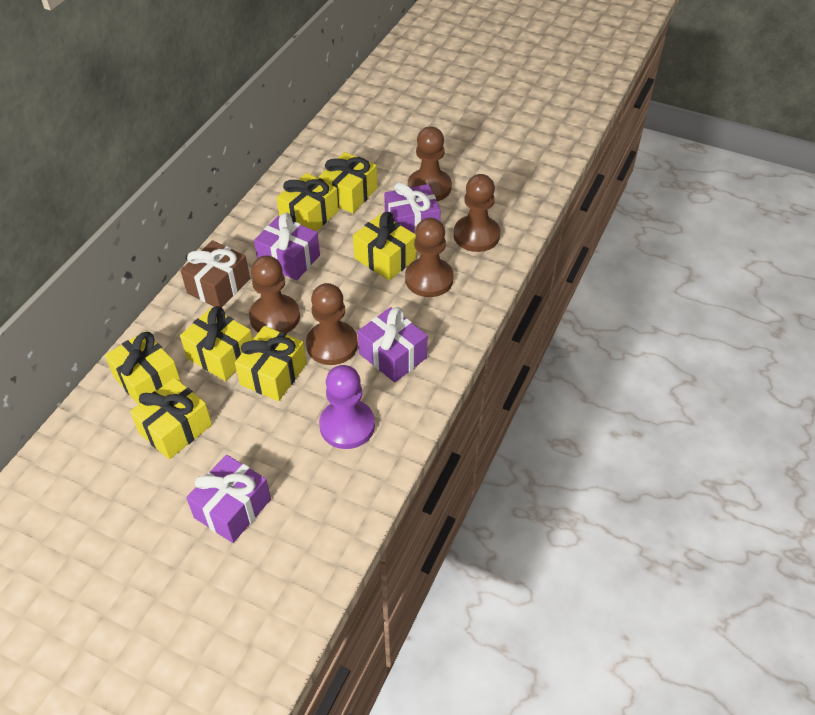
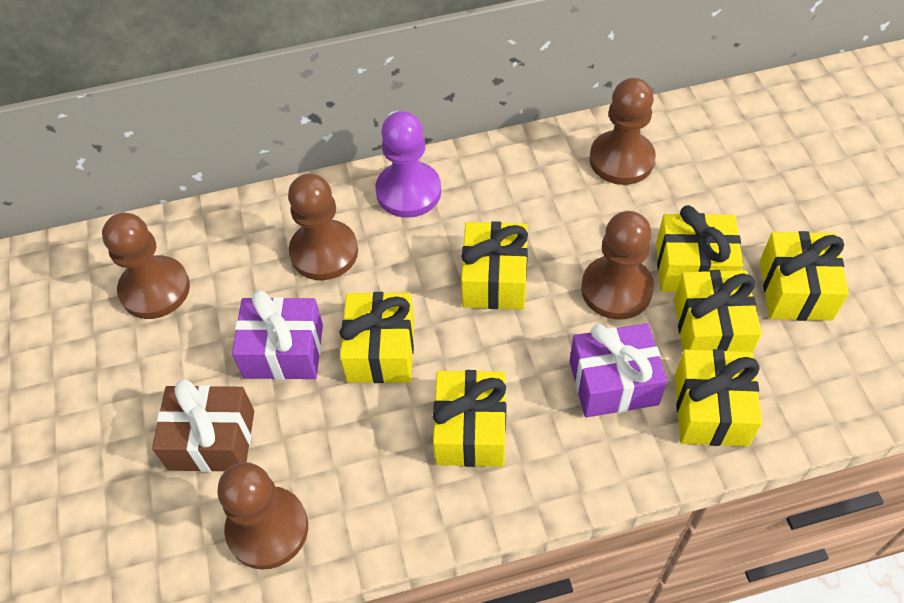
purple gift: [186,455,271,543] [254,213,320,280] [358,307,427,382] [384,182,441,234] = 4 -> [232,290,323,380] [570,323,667,418] = 2

